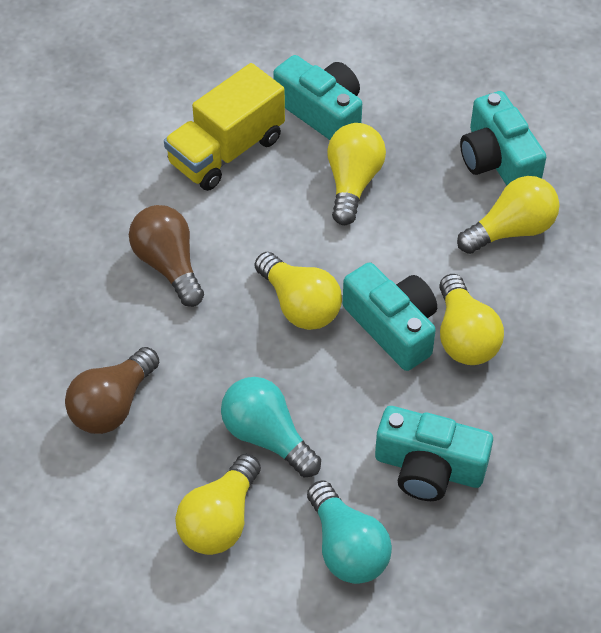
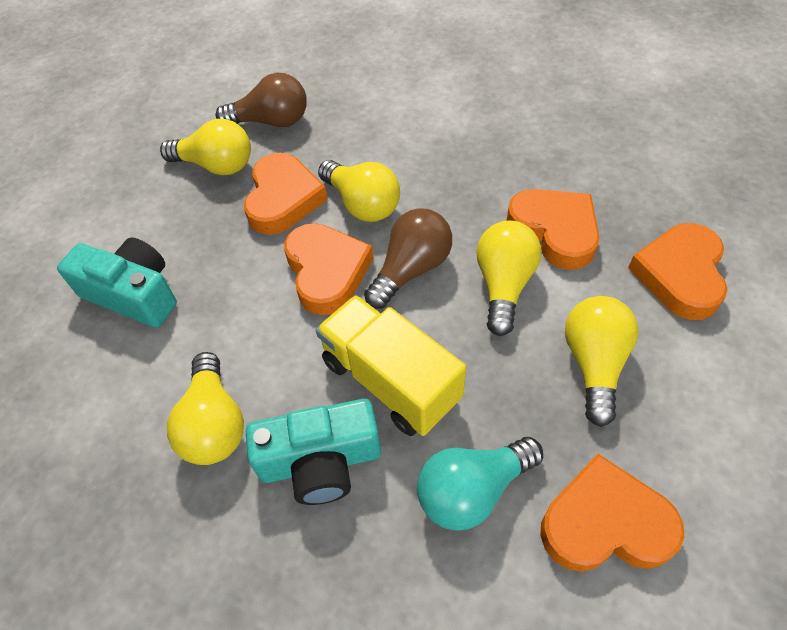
orange heart: none = 0 -> [244,153,328,235] [284,223,373,315] [507,189,600,270] [540,454,685,572] [628,223,727,320] = 5
turquoise camera: [273,55,362,140] [343,262,437,371] [375,406,493,501] [460,91,546,185] = 4 -> [57,238,177,328] [246,399,381,505] = 2
turquoise light bulb: [221,377,321,477] [307,480,392,584] = 2 -> [417,437,543,531] = 1

